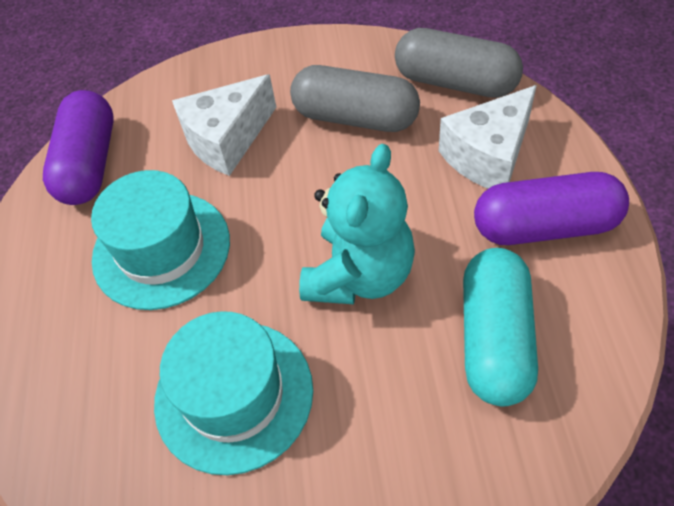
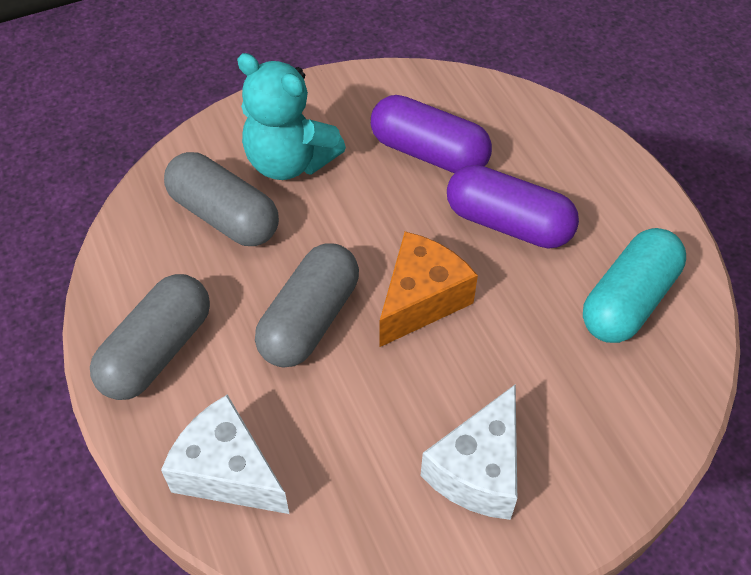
grey capsule: [290,65,420,132] [395,28,523,98] = 2 -> [90,274,210,400] [164,152,279,246] [255,243,359,368] = 3
orange cheese: none = 0 -> [379,232,478,347] = 1
turquoise hat: [91,170,230,310] [154,311,313,475] = 2 -> none = 0

